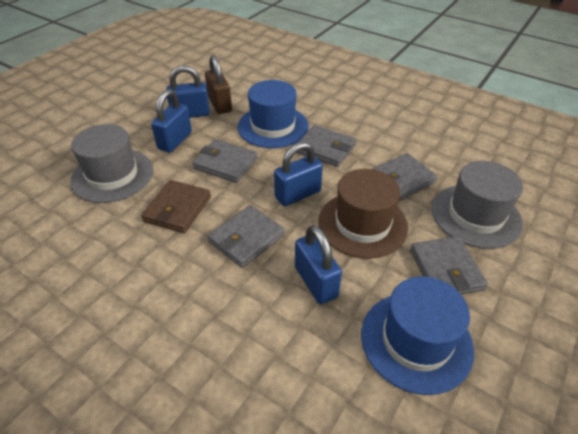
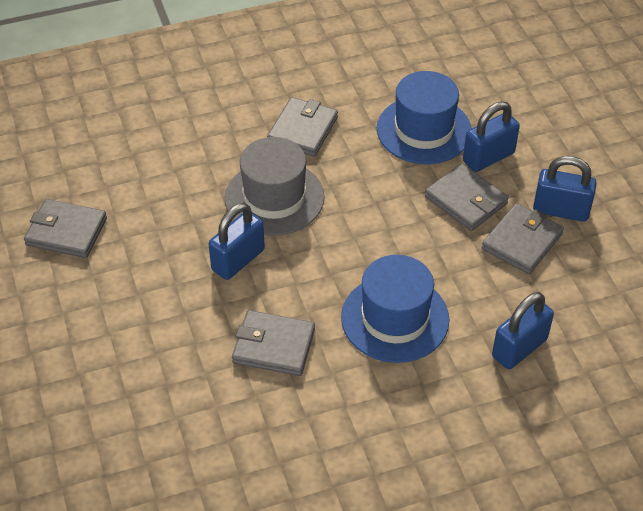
brown hat: [318,169,408,259] = 1 -> none = 0
brown padlock: [205,55,232,114] = 1 -> none = 0
brown wallet: [141,180,211,233] = 1 -> none = 0
grey hat: [70,124,154,203] [432,161,523,249] = 2 -> [225,137,325,236] = 1

